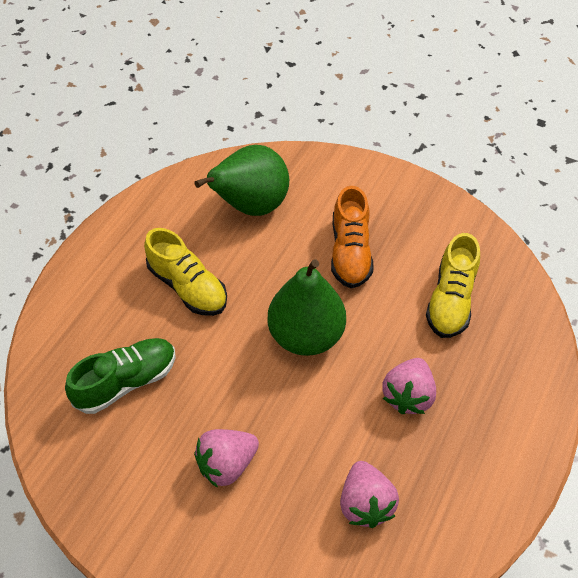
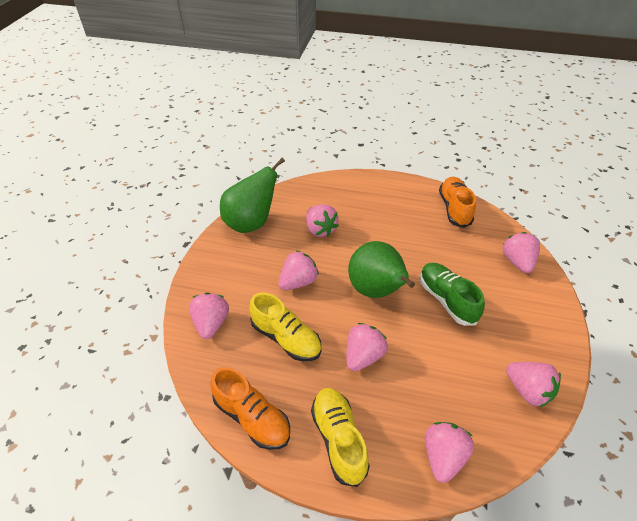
orange shoe: [331,186,373,288] = 1 -> [210,367,290,450] [439,177,476,228] = 2
pink strawberry: [194,429,259,488] [340,461,399,528] [382,358,436,414] = 3 -> [189,293,229,339] [278,251,319,290] [306,204,339,237] [346,323,388,371] [425,422,474,483] [503,232,540,273] [506,362,561,408] = 7

